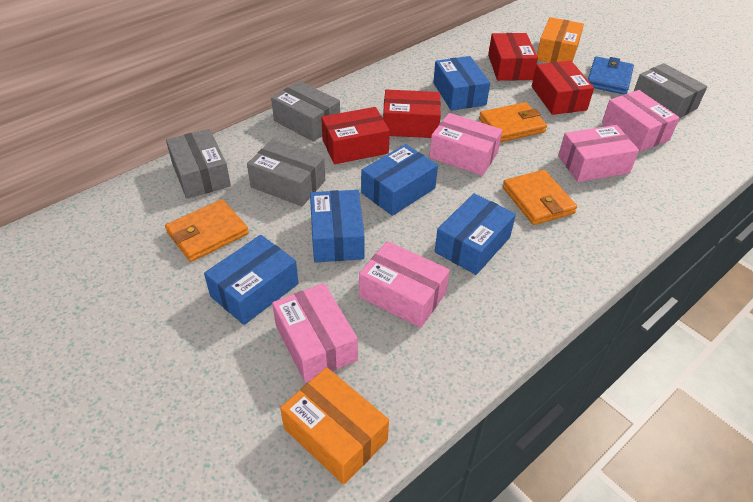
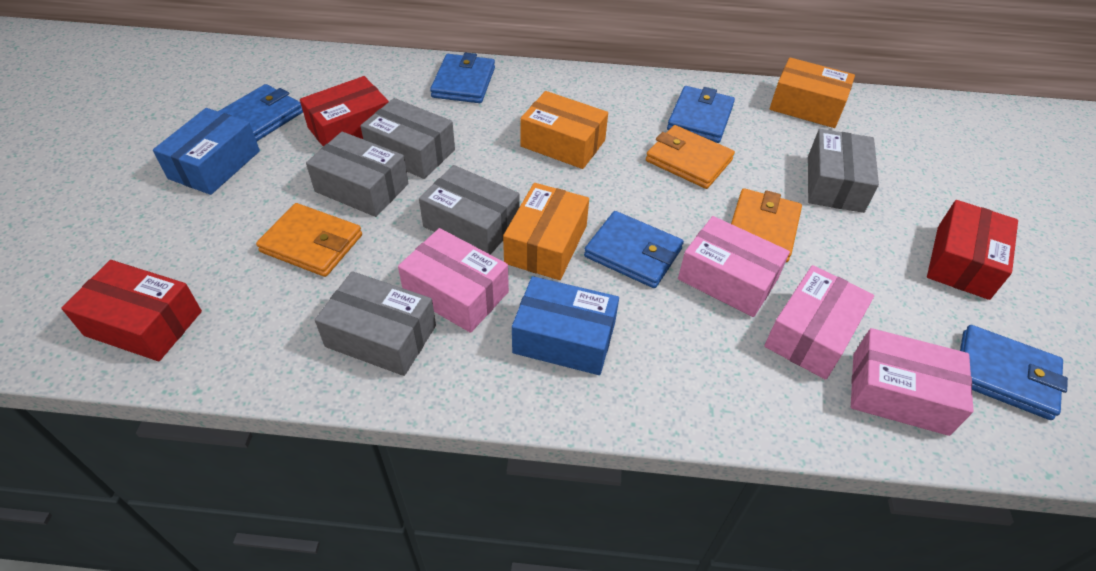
blue box: [204,235,298,325] [310,190,365,262] [361,144,438,216] [433,56,490,111] [435,193,516,275] = 5 -> [153,108,260,195] [512,276,619,375] = 2
blue wallet: [588,56,634,95] = 1 -> [218,84,303,141] [430,52,495,103] [584,211,684,288] [667,86,735,143] [960,325,1068,420] = 5
grey box: [166,129,231,199] [247,139,325,206] [271,81,340,142] [633,63,708,118] = 4 -> [306,132,408,217] [315,271,436,376] [360,98,455,179] [419,165,520,255] [808,129,879,213] = 5
orange box: [280,367,389,485] [537,17,584,63] = 2 -> [503,183,589,280] [520,91,608,169] [770,57,855,128] = 3
pink box: [272,283,358,383] [359,241,450,328] [429,113,502,176] [558,125,639,182] [602,90,680,152] = 5 -> [398,228,509,333] [678,216,790,317] [764,265,874,380] [851,328,974,436] = 4
red box: [321,107,390,164] [383,90,441,138] [488,33,538,81] [532,60,594,115] = 4 -> [61,260,202,361] [300,76,389,146] [927,200,1018,300] = 3

